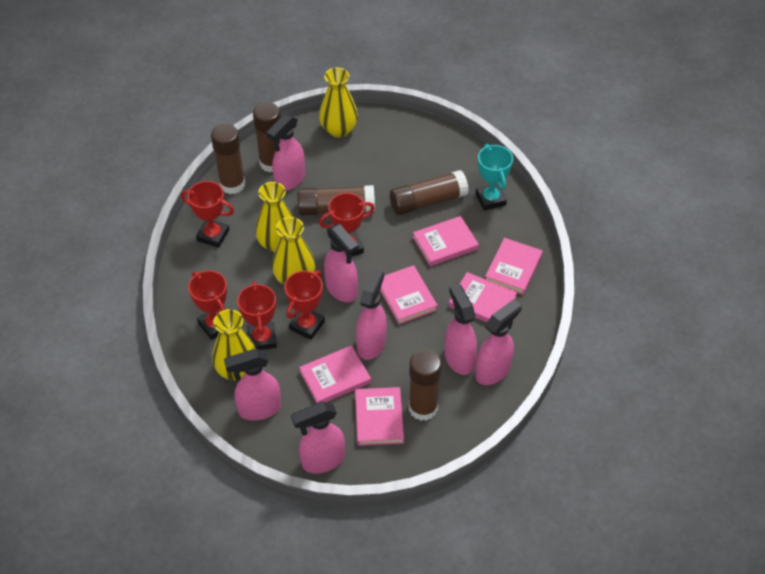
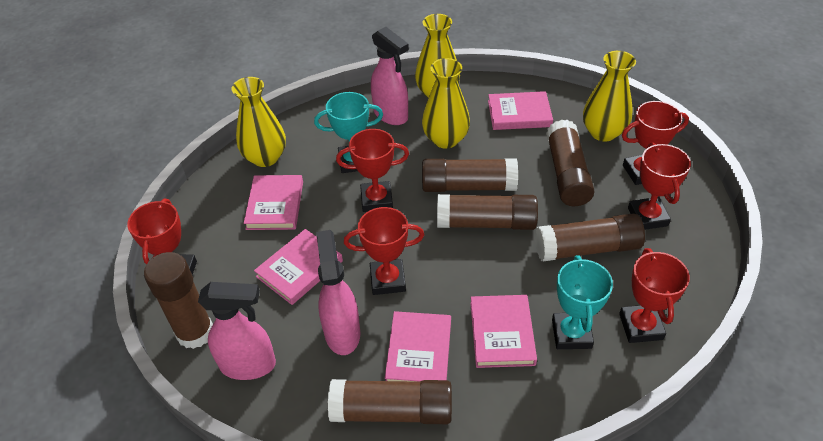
brown glue stick: [211,124,245,194] [253,102,281,172] [297,185,375,216] [390,170,469,215] [409,349,442,421] = 5 -> [144,252,213,349] [328,379,452,424] [422,158,518,192] [437,194,538,230] [535,214,645,261] [546,120,595,206] = 6
pink book: [299,345,371,403] [355,387,404,446] [380,265,438,324] [413,216,479,266] [449,272,517,323] [485,238,543,295] = 6 -> [244,175,303,230] [254,229,343,305] [385,311,451,382] [470,295,537,368] [488,91,553,130] = 5
pink spray bottle: [224,349,281,421] [267,114,305,191] [291,402,345,473] [324,224,359,302] [356,268,387,360] [445,284,477,375] [475,299,522,385] = 7 -> [198,282,276,380] [316,230,360,355] [371,27,409,125] = 3
red trophy: [181,181,234,248] [188,270,227,340] [237,281,277,350] [284,271,325,340] [319,193,375,256] = 5 -> [127,199,197,275] [336,129,409,212] [344,207,424,295] [619,248,690,343] [622,101,689,185] [628,143,691,230] = 6
turquoise trophy: [476,144,513,211] = 1 -> [314,92,383,173] [552,255,613,349] = 2

